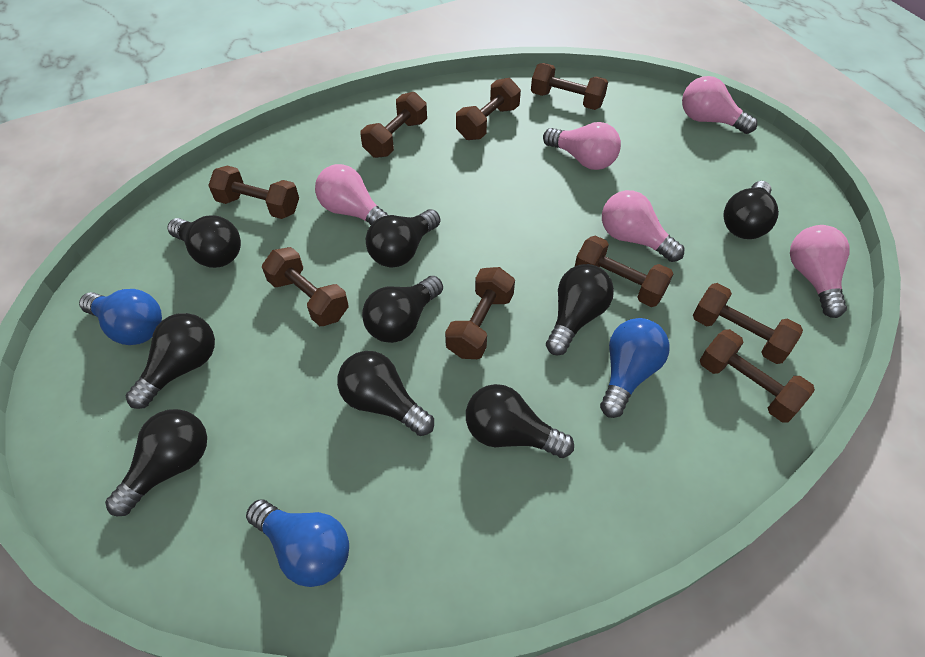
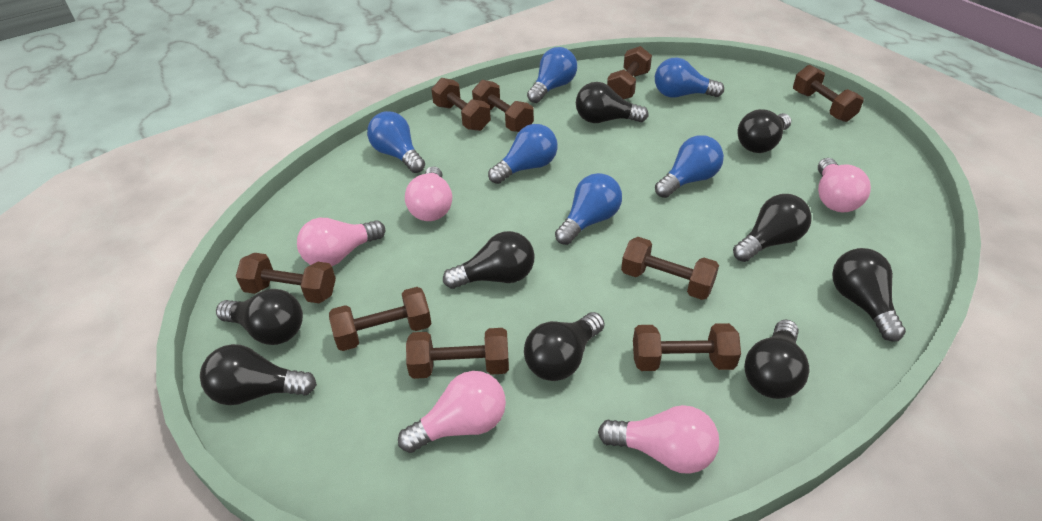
blue light bulb: [79,289,162,345] [246,499,349,587] [600,318,670,418] = 3 -> [367,111,425,173] [488,124,558,184] [527,47,577,103] [555,173,622,245] [655,57,724,98] [655,135,724,198] = 6

